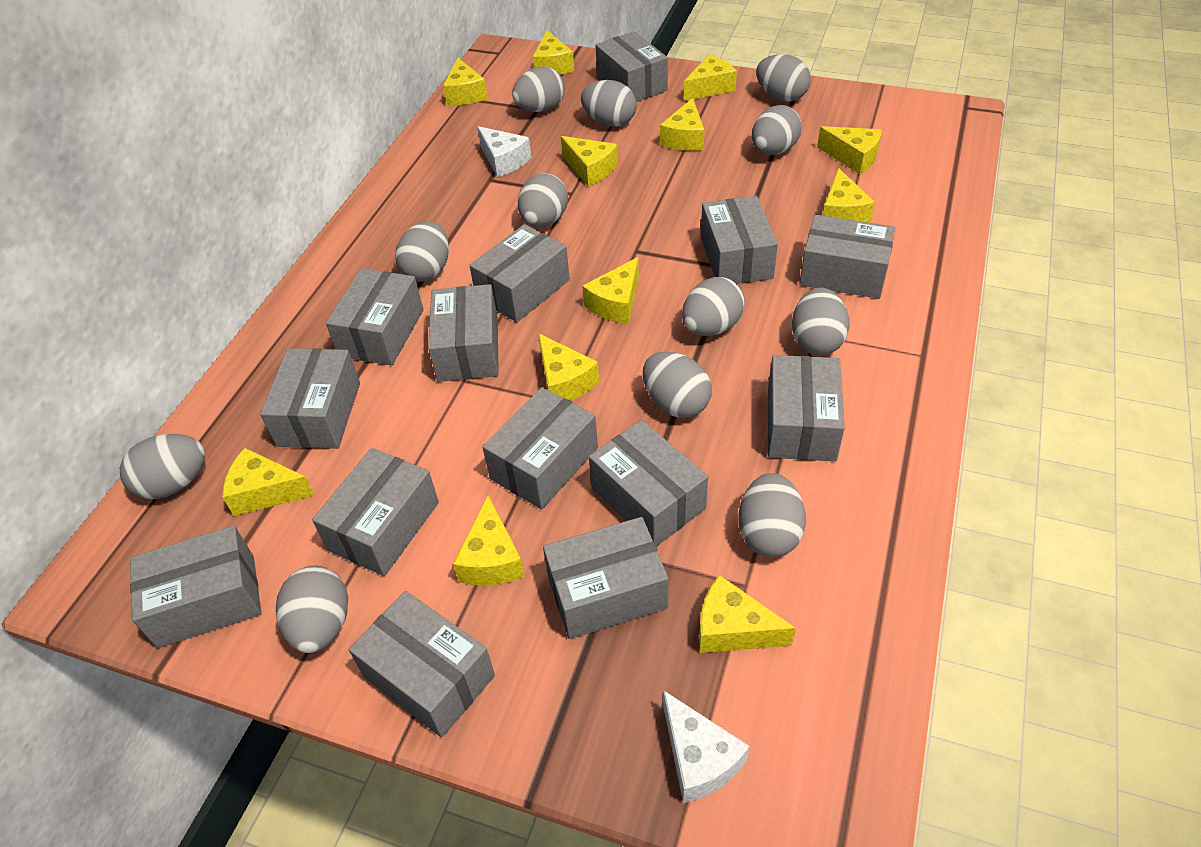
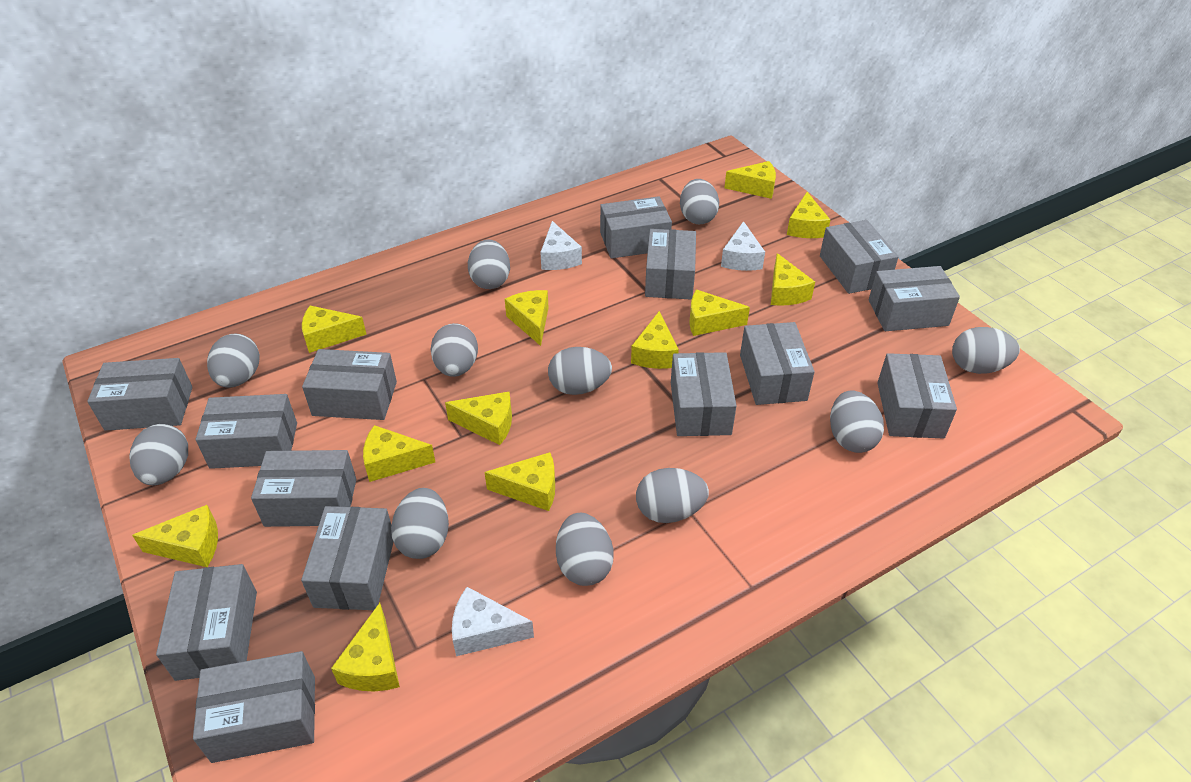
grey egg: [120,434,205,499] [276,565,348,653] [395,221,449,282] [512,67,565,112] [518,174,568,227] [581,80,637,127] [643,351,712,418] [682,277,745,336] [739,473,806,557] [752,105,802,155] [756,54,811,102] [792,288,850,356] = 12 -> [129,424,188,485] [207,333,260,388] [391,488,449,559] [431,323,478,377] [468,240,510,289] [548,347,612,395] [556,513,614,586] [636,468,709,523] [680,179,719,224] [830,390,884,453] [952,327,1020,374] = 11
white cheese: [477,126,531,177] [663,690,750,803] = 2 -> [452,587,534,656] [540,221,582,270] [721,221,765,271] = 3

